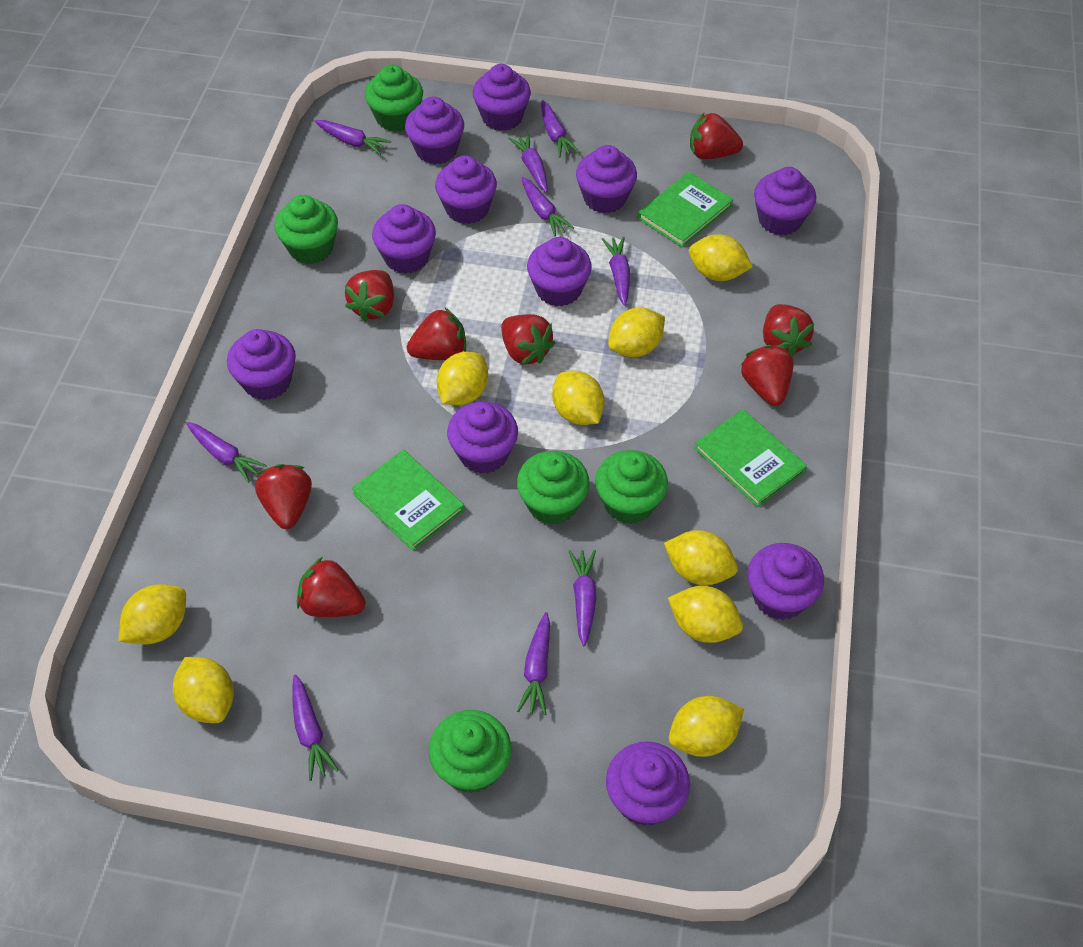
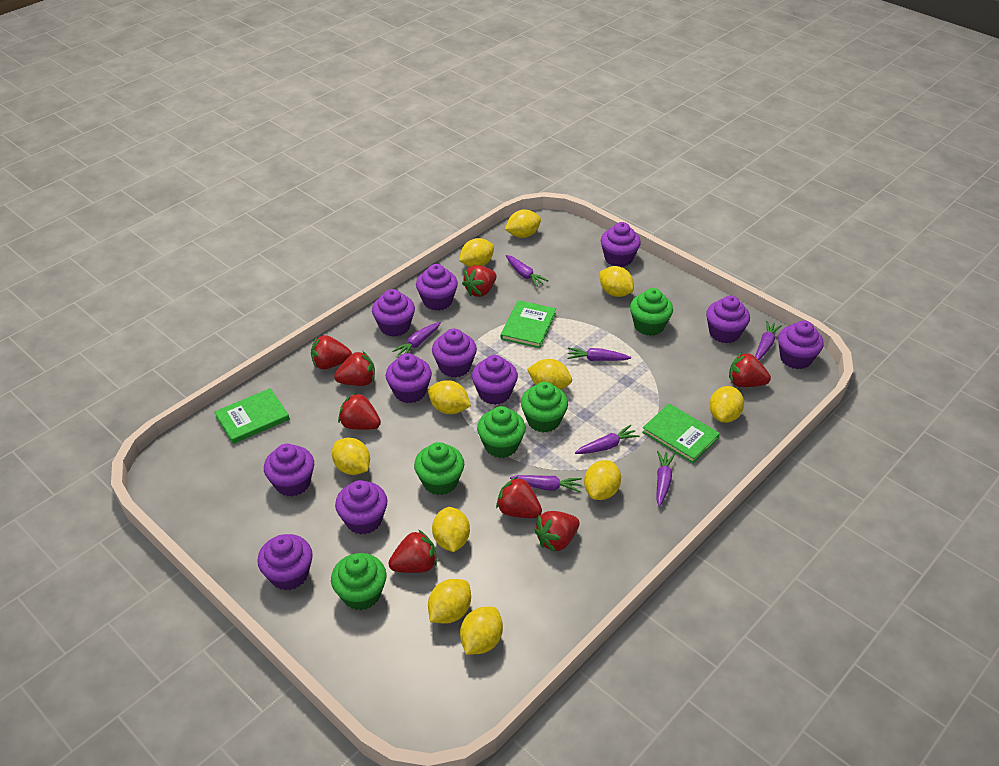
purple carrot: [186,422,267,483] [292,674,339,781] [315,120,391,155] [508,133,547,192] [517,612,550,715] [522,177,574,236] [541,100,579,157] [569,550,597,646] [602,236,630,306] = 9 -> [392,322,441,355] [506,255,548,287] [510,475,582,493] [567,348,631,361] [575,425,640,454] [656,451,675,507] [755,321,782,360] = 7
yellow lemon: [118,584,186,645] [173,657,234,723] [437,352,488,405] [552,371,604,425] [608,308,665,357] [664,530,738,585] [668,586,743,643] [669,696,744,757] [689,234,753,281] = 9 -> [332,438,370,475] [428,380,471,414] [428,579,471,624] [432,507,470,552] [459,238,494,267] [460,607,503,655] [505,209,541,238] [527,359,572,390] [584,460,621,500] [600,266,634,297] [709,386,744,423] = 11

